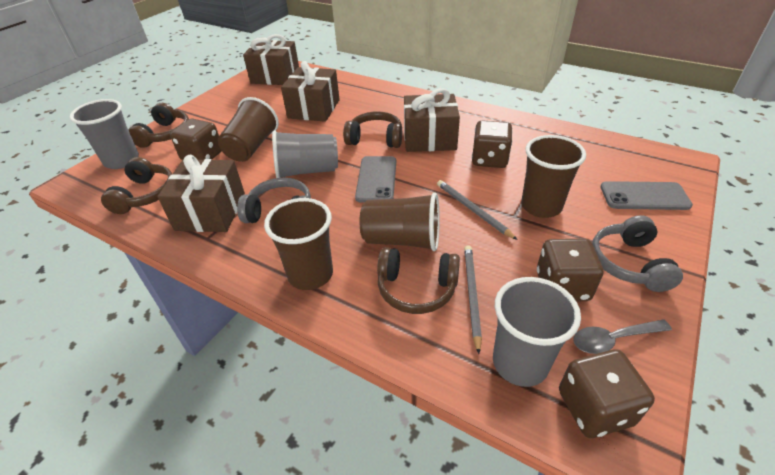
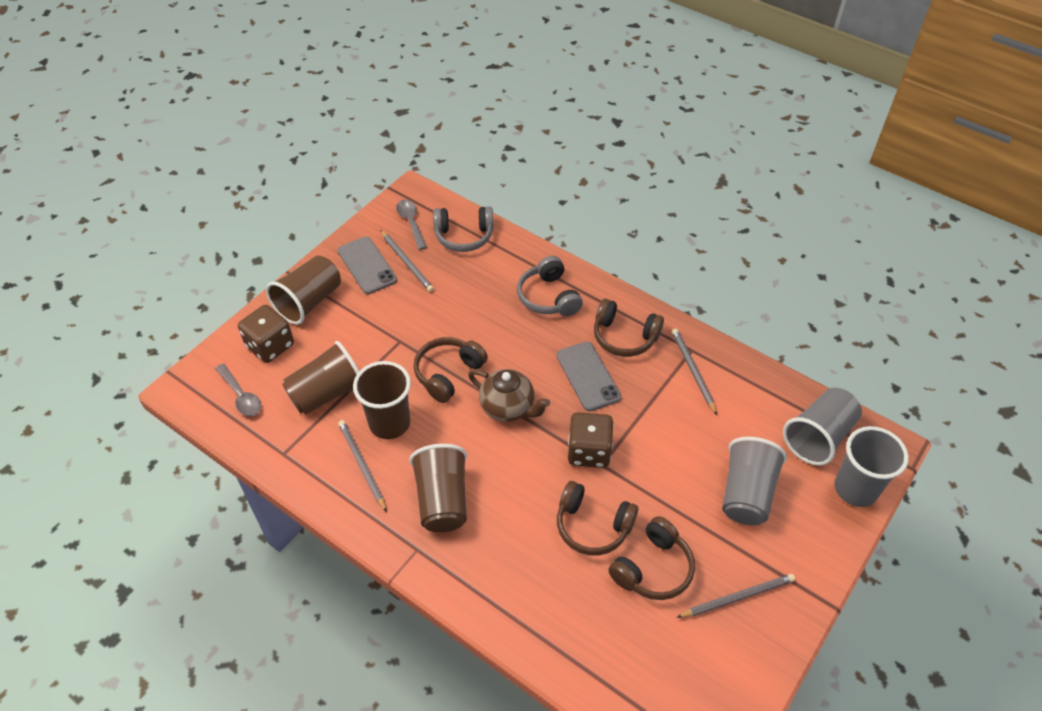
brown dice: [170,118,222,160] [472,120,513,168] [537,239,603,301] [559,350,655,438] = 4 -> [238,305,294,363] [568,412,614,468] = 2
brown gift: [157,155,245,232] [243,34,299,85] [281,61,340,122] [404,88,460,152] = 4 -> none = 0
brown teapot: none = 0 -> [468,369,550,422] = 1
grey pencil: [437,180,517,240] [464,245,482,354] = 2 -> [338,420,387,513] [381,230,434,292] [672,329,717,415] [676,574,795,618] = 4
grey spoon: [573,320,672,354] = 1 -> [215,363,261,416] [396,200,427,250] = 2

